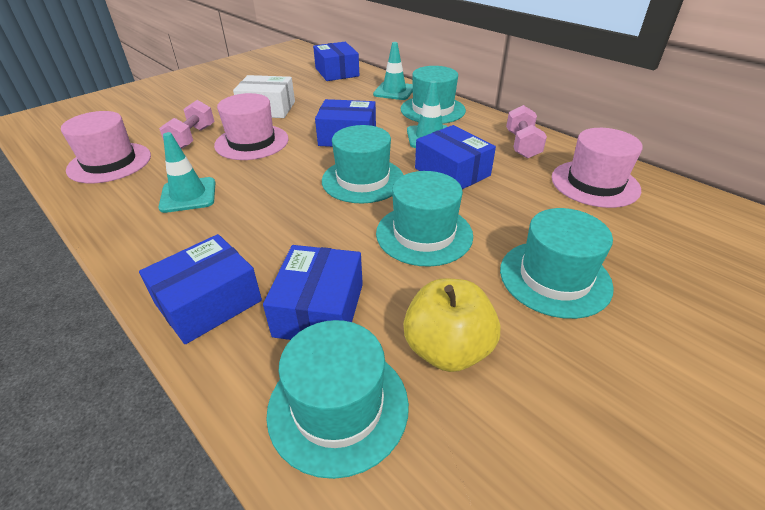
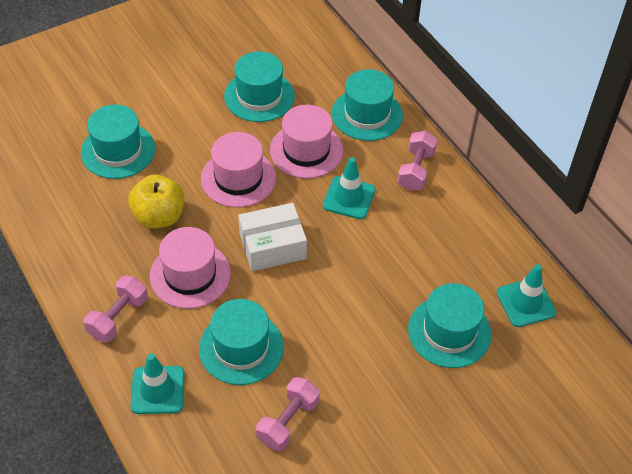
blue box: [139,234,262,344] [263,245,363,340] [313,42,359,81] [315,99,376,147] [415,125,496,189] = 5 -> none = 0
pink dumbbell: [159,100,214,149] [506,105,547,159] = 2 -> [84,276,148,343] [256,377,320,451] [397,131,438,191] = 3

